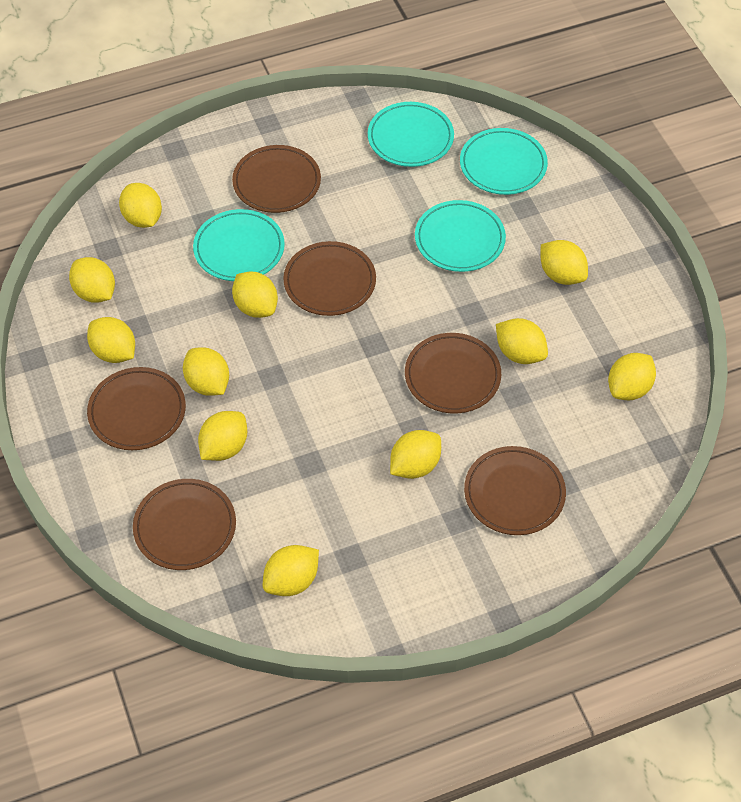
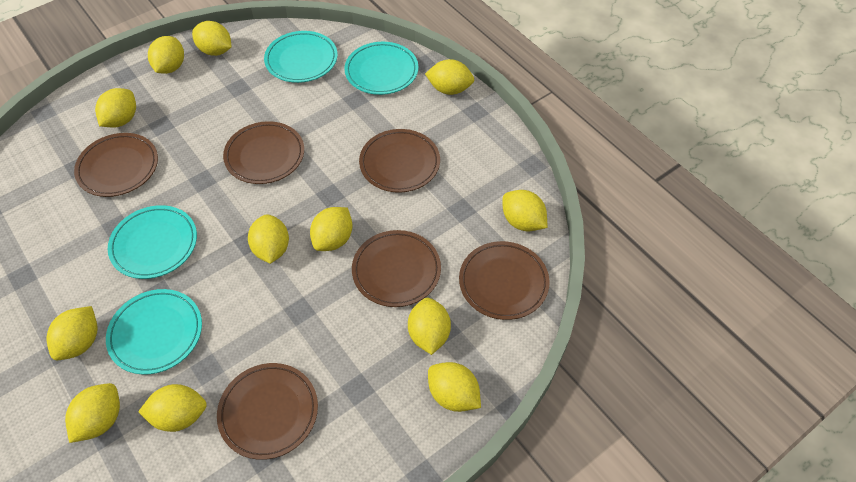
yellow lemon: [69,257,115,303] [87,317,135,363] [119,183,162,228] [183,347,229,396] [198,411,247,461] [232,272,278,318] [263,545,319,596] [390,430,441,479] [496,318,548,364] [541,240,588,285] [608,353,656,400] = 11 -> [46,306,98,360] [65,383,120,443] [95,88,136,127] [138,384,207,432] [148,36,184,74] [192,21,231,56] [248,214,289,264] [310,207,353,251] [408,298,451,355] [425,59,474,95] [428,362,481,412] [502,190,547,231] = 12

